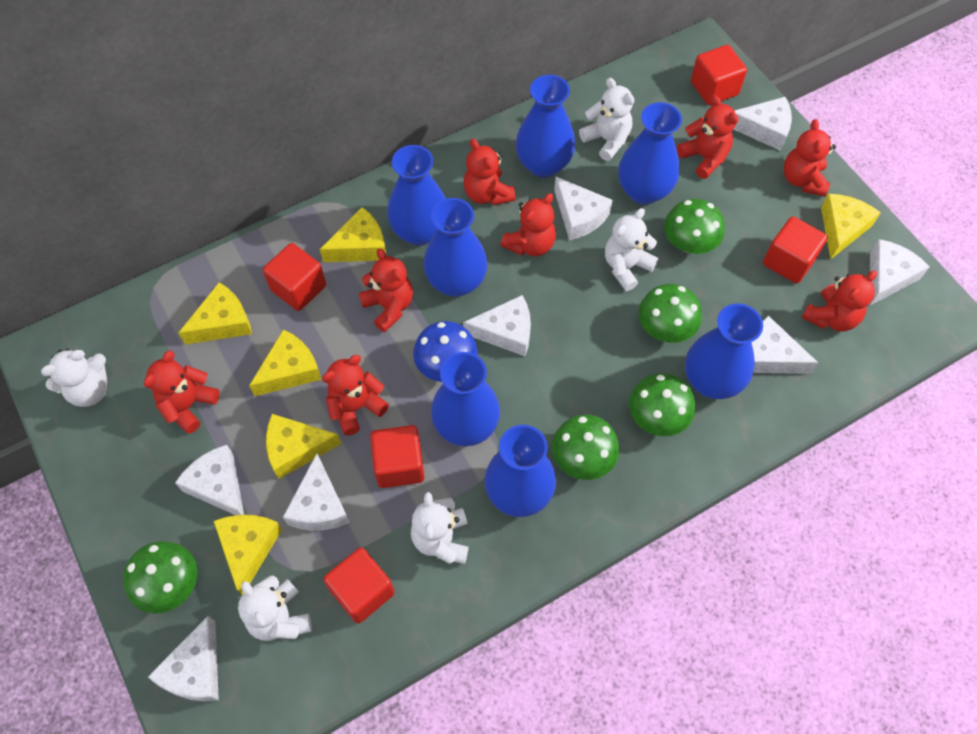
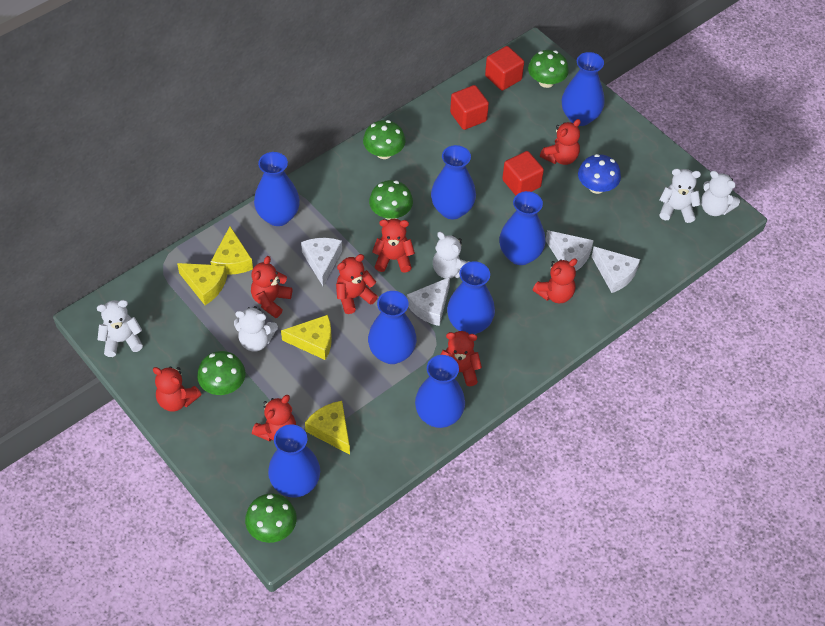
blue vase: [387,145,446,246] [423,198,488,297] [431,352,500,446] [484,425,556,517] [516,75,575,178] [618,102,682,205] [685,303,763,399] = 7 -> [254,152,300,226] [268,424,320,498] [368,291,417,364] [415,355,465,428] [431,145,476,219] [447,261,495,334] [499,191,546,265] [562,52,605,126] = 8
red cube: [263,243,326,311] [323,548,395,624] [370,425,424,488] [691,45,747,105] [763,216,828,284] = 5 -> [450,85,489,130] [485,46,524,91] [502,151,544,196] = 3
white cheese: [148,616,219,701] [175,445,244,515] [283,454,350,531] [463,295,531,356] [554,177,613,240] [734,97,792,151] [751,316,818,374] [869,239,930,306] = 8 -> [301,238,342,286] [407,277,450,326] [545,230,594,271] [591,246,640,293] = 4
yellow cheese: [179,282,252,344] [214,515,282,595] [249,330,322,396] [266,414,341,479] [320,207,386,262] [821,194,881,259] = 6 -> [177,263,227,305] [211,227,253,275] [281,315,332,360] [305,401,350,455] = 4

